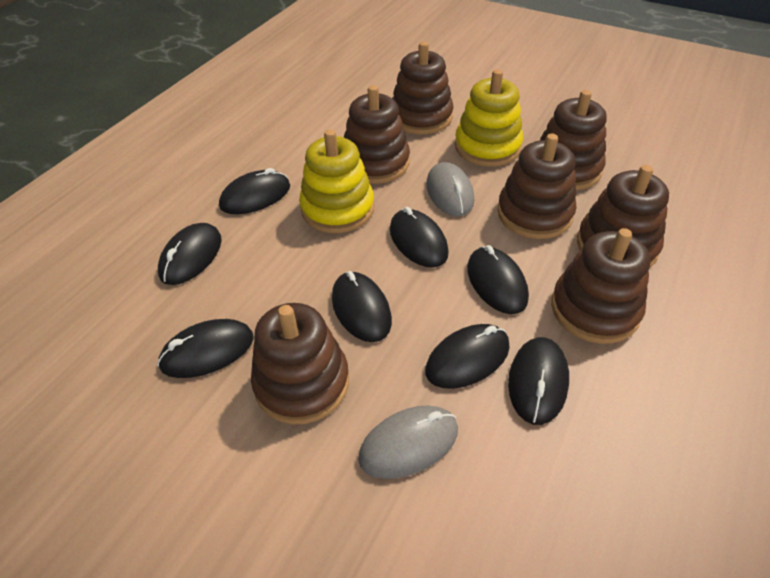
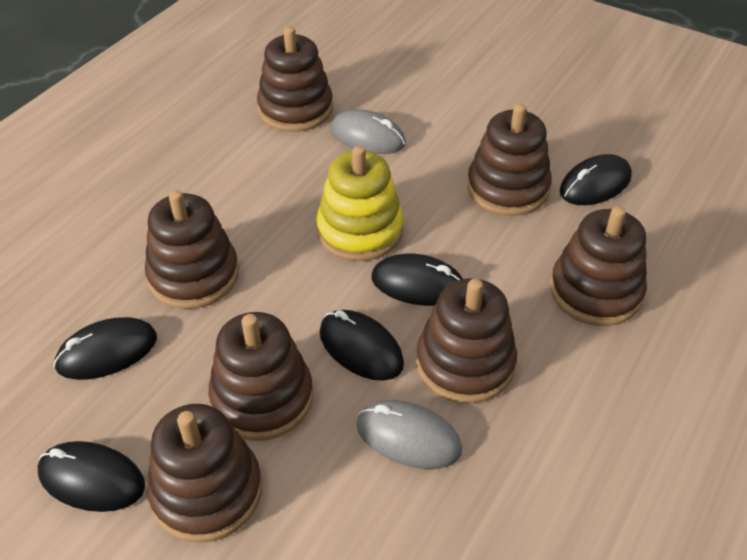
black mouse: [157,319,254,378] [158,223,222,285] [219,168,290,214] [332,271,392,342] [390,207,449,267] [425,324,510,389] [467,245,529,314] [508,337,569,425] = 8 -> [38,441,145,512] [53,317,157,380] [319,310,404,381] [371,254,463,306] [560,154,632,205] = 5
yellow stacking toy: [299,129,374,233] [455,69,523,167] = 2 -> [316,146,404,261] = 1

